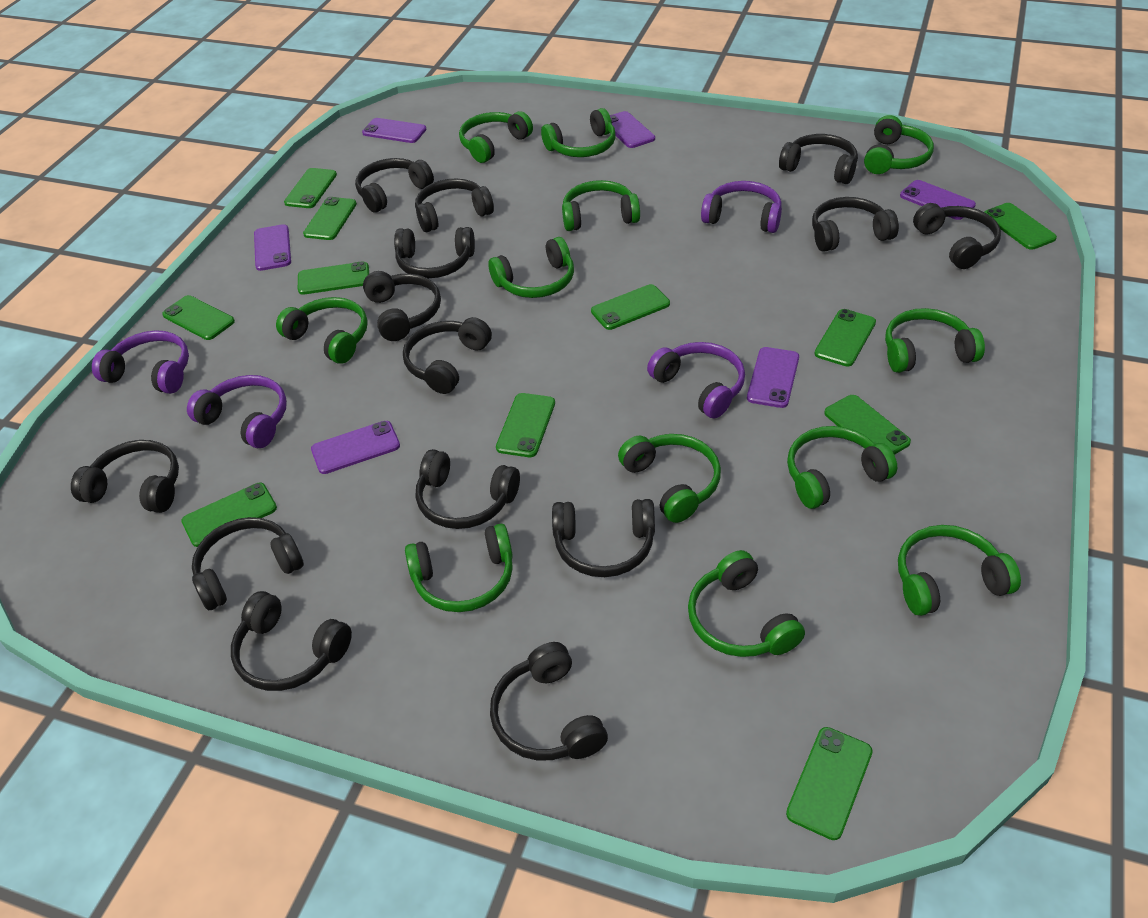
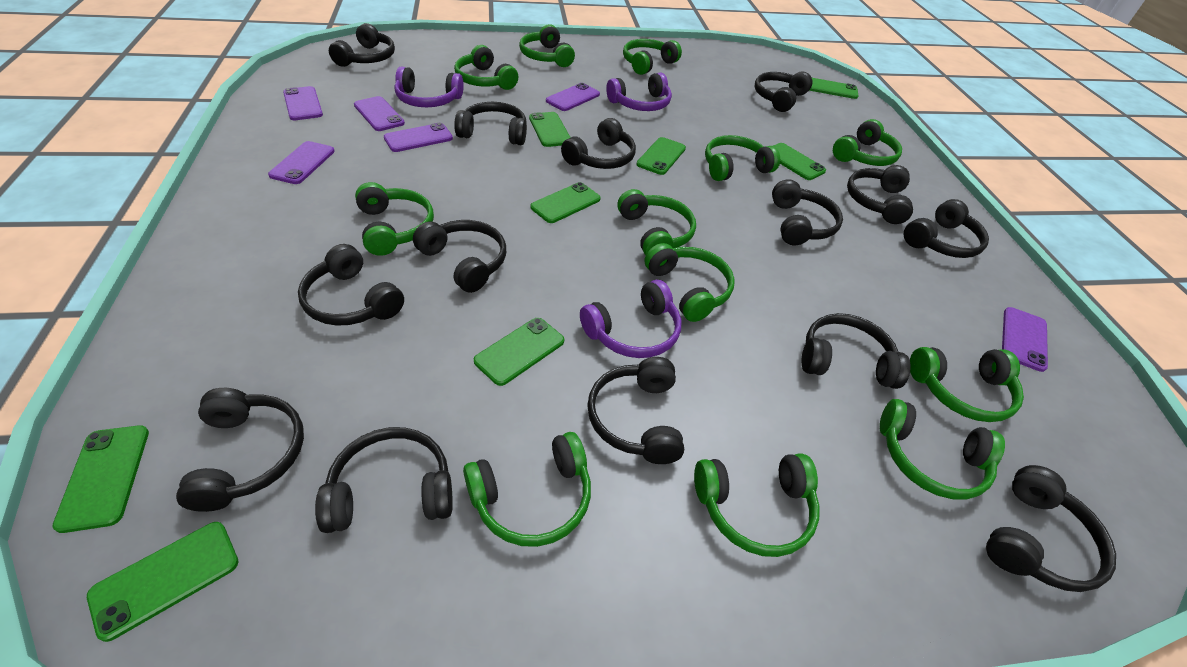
green phone: [162,295,235,340] [181,483,277,547] [284,168,337,208] [298,261,369,295] [303,197,357,240] [496,393,555,457] [591,284,670,330] [786,727,873,840] [814,309,876,367] [824,395,911,455] [984,203,1057,250] = 11 -> [52,425,149,533] [87,522,238,642] [474,318,564,386] [529,112,571,147] [530,182,601,223] [636,137,686,175] [773,143,826,180] [810,78,859,99] = 8
purple headphones: [92,330,189,394] [187,375,287,448] [647,342,745,418] [701,181,782,233] = 4 -> [394,66,464,107] [580,280,681,358] [606,72,672,111] = 3

